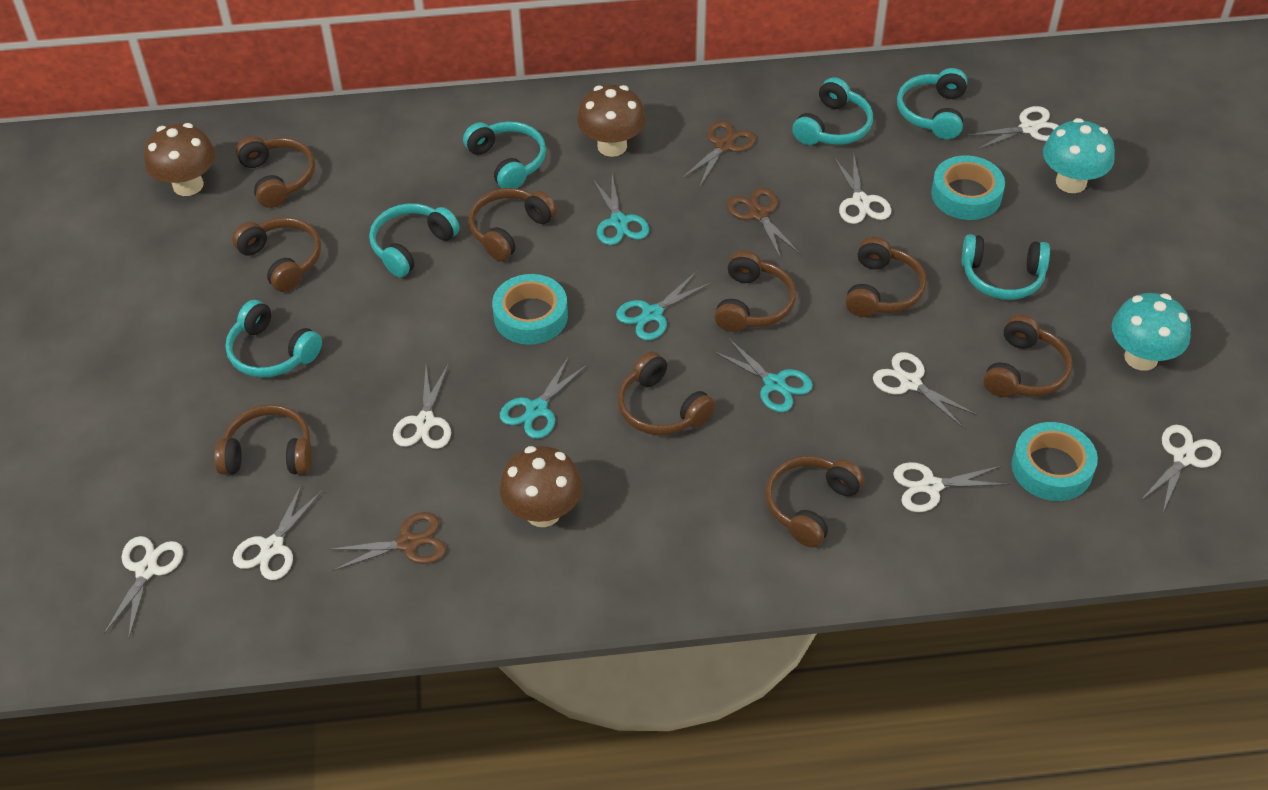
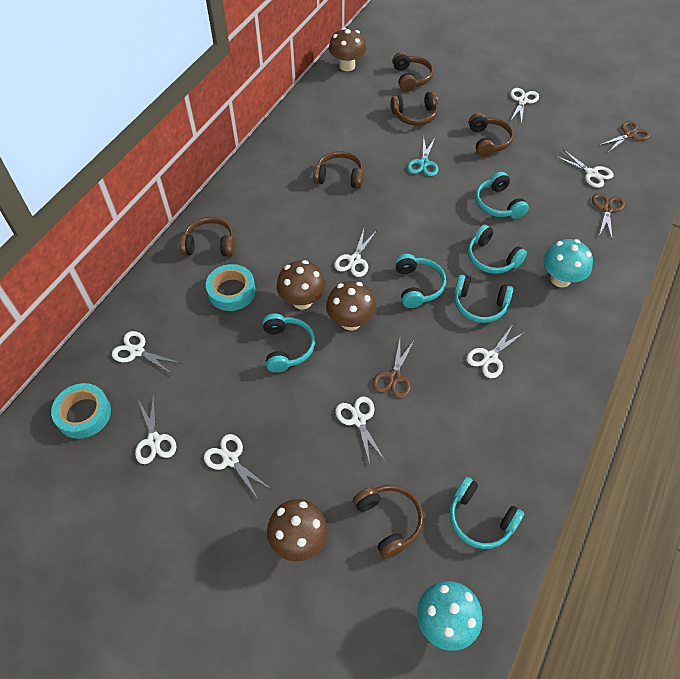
brown headphones: [214,405,312,474] [232,217,321,292] [236,136,315,208] [468,188,557,261] [618,351,715,435] [715,250,796,332] [765,456,864,548] [845,237,926,317] [983,314,1072,397] = 9 -> [179,217,235,256] [313,151,364,188] [353,485,424,559] [391,91,438,125] [393,52,434,92] [469,113,514,157] = 6
brown mushroom: [144,123,215,196] [500,446,582,527] [577,85,646,157] = 3 -> [267,499,328,561] [277,260,326,310] [326,281,376,330] [329,28,366,71] = 4
turquoise scissors: [500,356,588,439] [592,175,649,245] [616,272,711,340] [713,338,813,412] = 4 -> [407,135,438,176] = 1
turquoise tape: [492,274,568,345] [931,156,1005,220] [1012,422,1098,501] = 3 -> [51,383,111,439] [206,264,256,311] = 2

